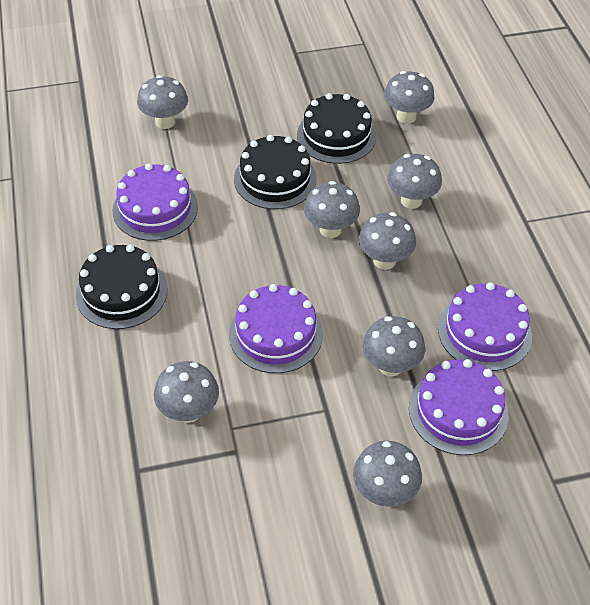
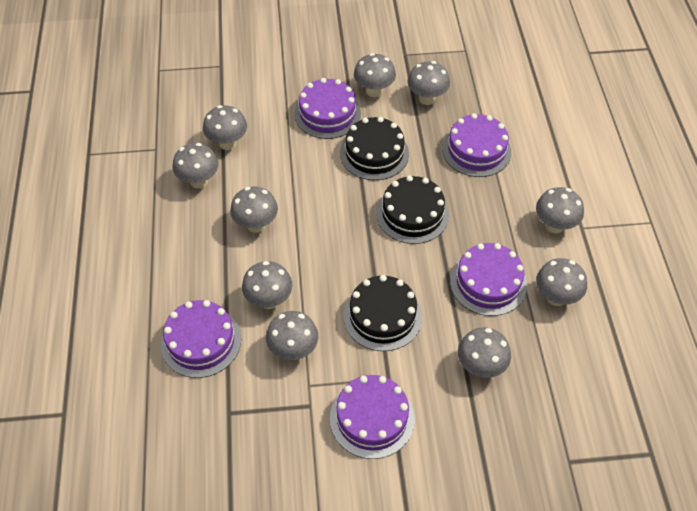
grey mushroom: [137,75,188,129] [154,361,219,423] [304,181,360,238] [353,441,422,507] [359,212,416,270] [363,316,425,376] [384,71,434,124] [387,154,442,209] = 8 -> [173,143,219,189] [203,105,247,150] [230,186,278,233] [242,261,293,309] [266,311,319,360] [354,53,396,97] [408,61,450,105] [458,327,511,378] [536,187,584,234] [536,258,587,306] = 10
purple cake: [112,163,198,241] [229,284,323,373] [409,359,509,455] [438,282,532,371] = 4 -> [161,300,241,378] [294,78,361,139] [330,375,415,459] [442,113,511,177] [450,243,527,316] = 5

